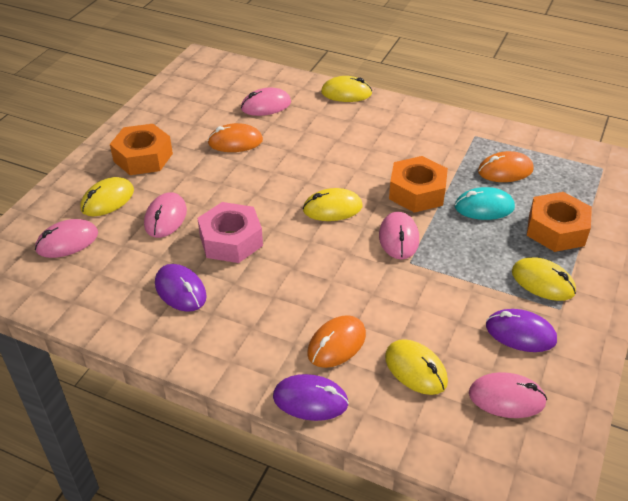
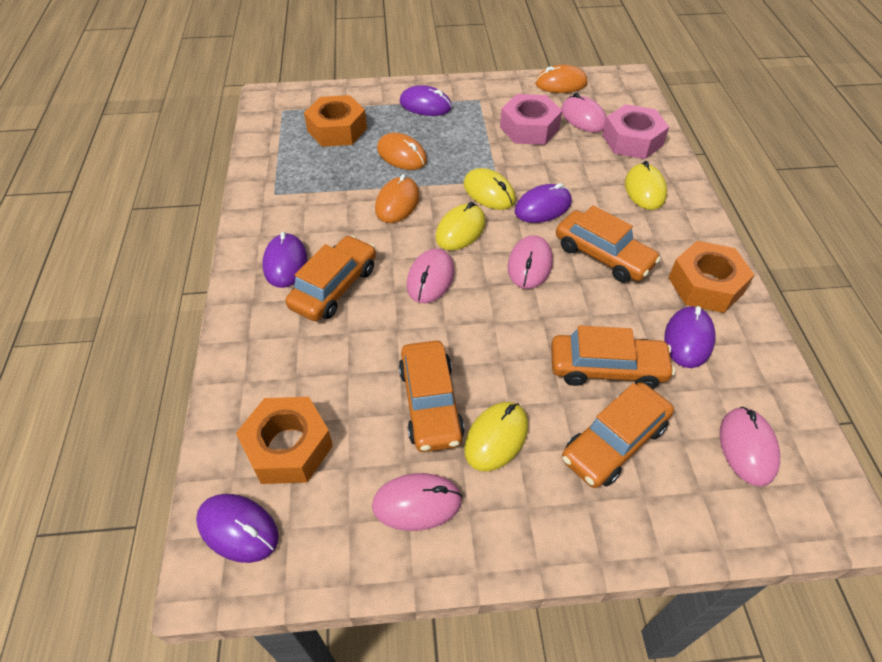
orange car: none = 0 -> [285,235,376,321] [399,341,464,452] [551,325,675,389] [556,205,661,282] [562,382,674,488] = 5
pink nut: [197,202,263,263] = 1 -> [500,94,562,145] [602,104,669,159] = 2
purple mouse: [155,264,207,312] [273,374,349,421] [486,309,557,352] = 3 -> [196,494,279,563] [262,232,307,288] [400,85,452,116] [515,183,572,223] [664,306,716,368] = 5
turquoise mouse: [455,187,515,220] = 1 -> none = 0
yellow mouse: [80,177,134,216] [303,188,362,221] [321,76,372,102] [385,339,448,395] [512,257,576,301] = 5 -> [435,202,486,250] [463,168,516,210] [464,402,528,471] [625,161,667,210] = 4

